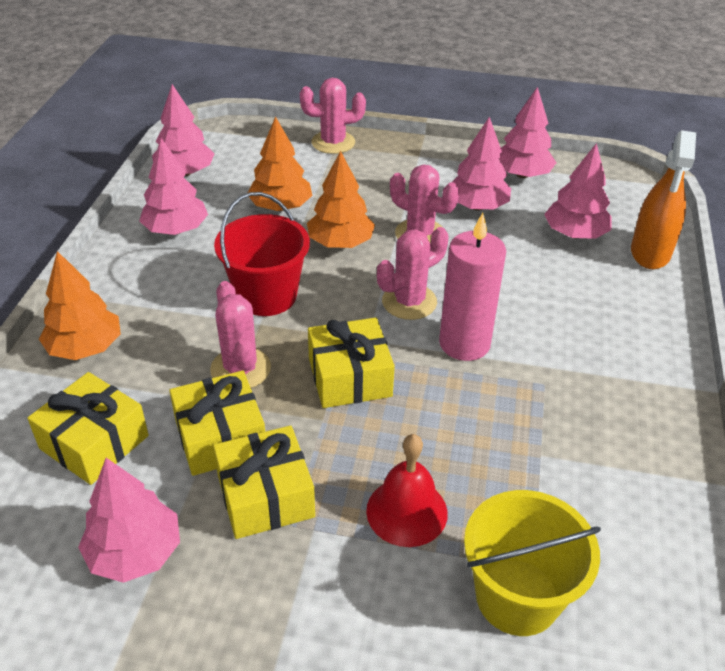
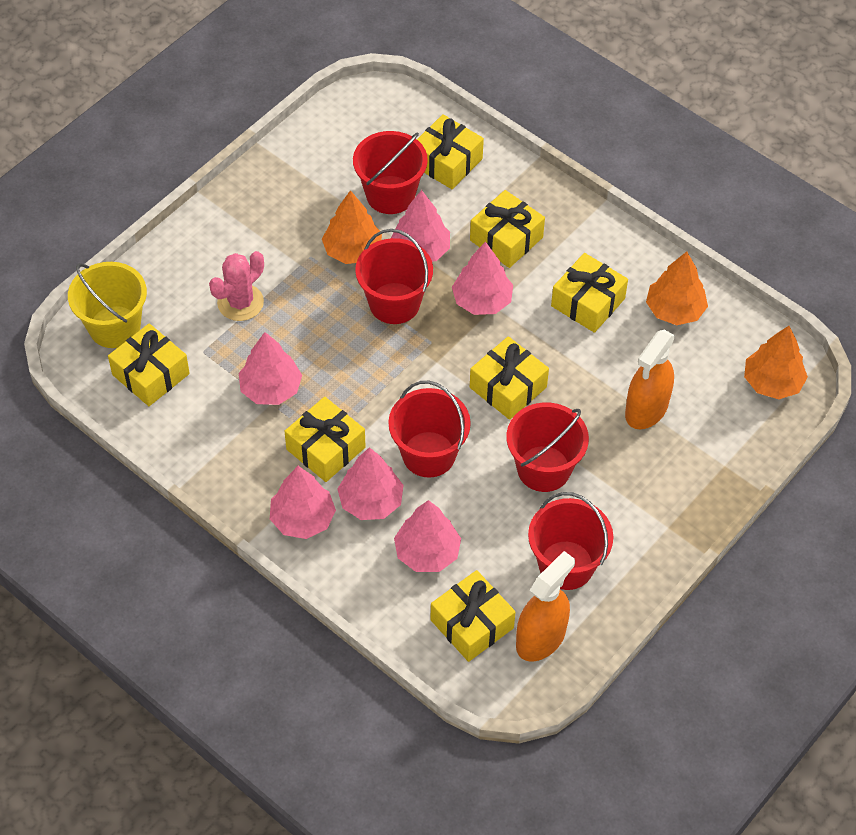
orange spray bottle: [631,130,696,269] = 1 -> [516,551,575,662] [625,330,675,429] = 2
pink cactus: [210,281,271,388] [300,78,366,154] [377,227,449,320] [390,165,459,243] = 4 -> [209,251,264,321] = 1
pink candle: [439,213,506,361] = 1 -> none = 0
red bell: [366,434,448,547] = 1 -> none = 0
red bucket: [214,192,310,316] = 1 -> [353,131,428,214] [355,229,433,324] [388,381,471,478] [506,402,589,492] [528,492,613,590] = 5
yellow gift: [27,372,149,485] [169,371,265,476] [213,425,315,539] [308,317,395,408] = 4 -> [108,323,190,406] [284,397,366,482] [417,114,484,189] [430,570,516,662] [470,190,545,268] [470,336,549,420] [551,253,628,333] = 7

